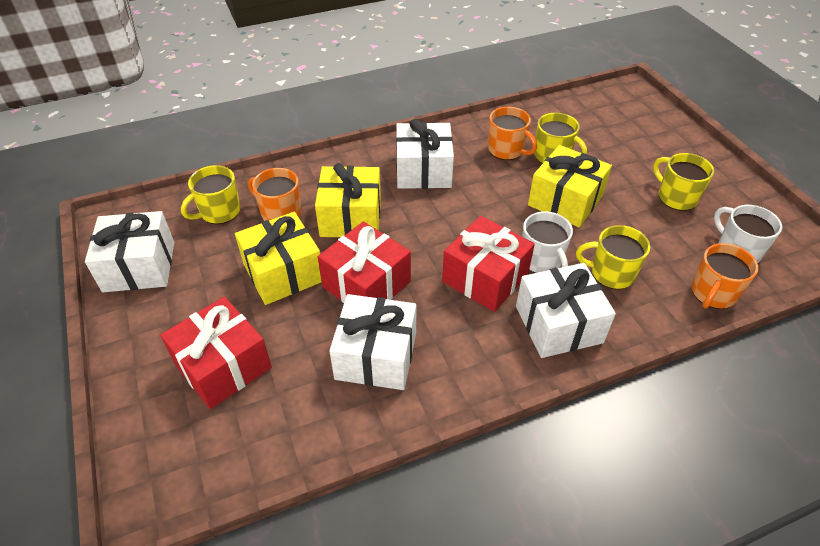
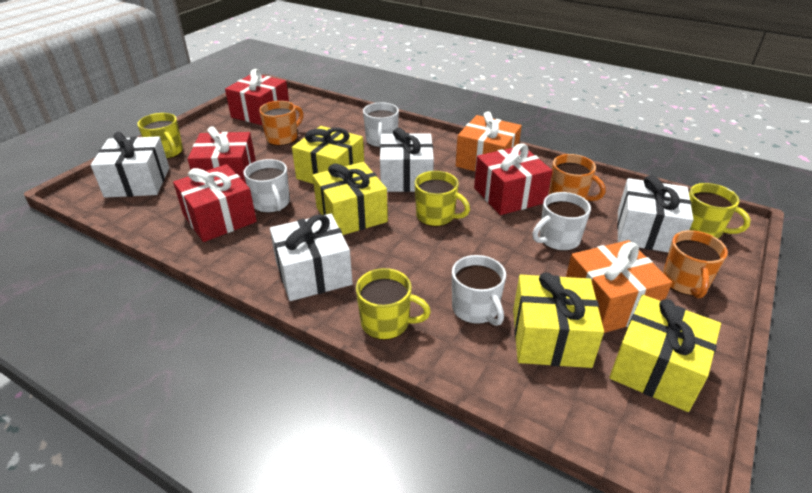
orange gift: none = 0 -> [456,111,522,172] [566,240,672,333] = 2
red gift: [160,297,272,409] [318,221,411,303] [442,216,535,312] = 3 -> [173,164,257,242] [187,126,256,185] [225,69,289,125] [474,143,553,215] = 4
white mug: [522,211,573,273] [714,205,782,264] = 2 -> [243,159,290,213] [363,102,399,148] [452,255,506,326] [532,192,591,251] = 4
yellow gift: [235,212,321,305] [315,163,381,237] [528,145,612,227] = 3 -> [292,126,364,184] [313,162,388,235] [513,272,604,368] [609,295,721,412] = 4

